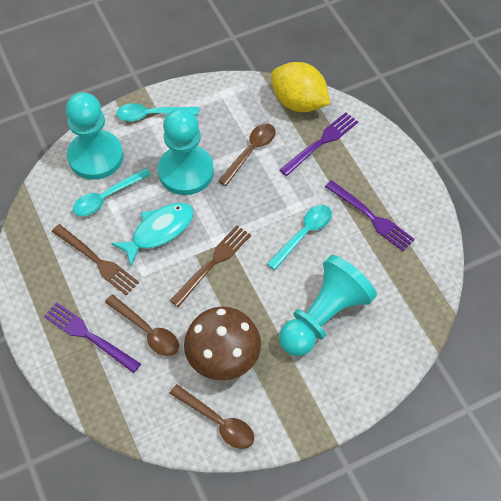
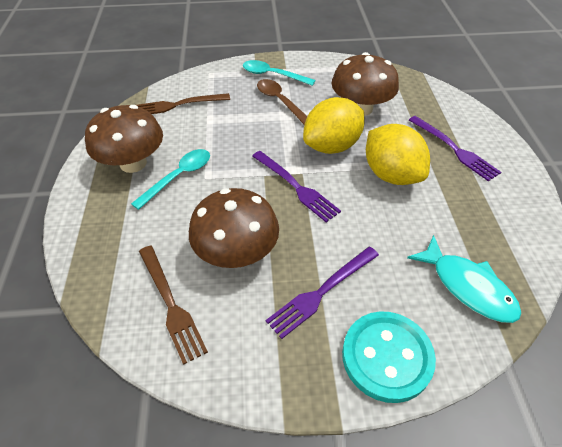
brown mushroom: [184,307,261,381] = 1 -> [85,105,163,173] [189,188,279,268] [332,52,399,116] = 3
brown spoon: [105,294,179,356] [169,384,254,449] [218,124,275,186] = 3 -> [257,79,307,125] = 1
turquoise button: none = 0 -> [342,312,436,403] = 1
turquoise pawn: [66,92,123,180] [158,108,214,195] [279,255,377,356] = 3 -> none = 0
turquoise spoon: [73,168,151,216] [116,103,199,121] [267,205,332,270] = 3 -> [131,149,210,210] [243,60,316,86] = 2
yellow lemon: [271,62,330,112] = 1 -> [303,97,365,154] [366,124,430,185] = 2

